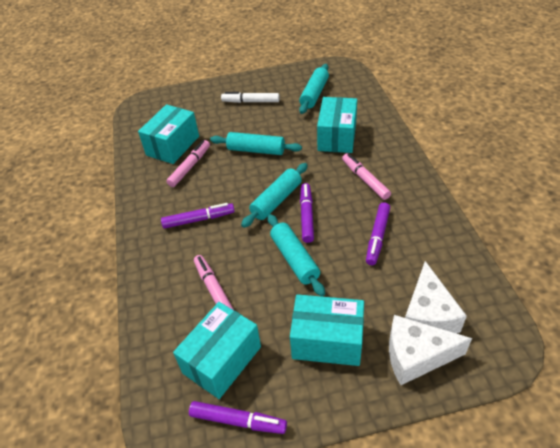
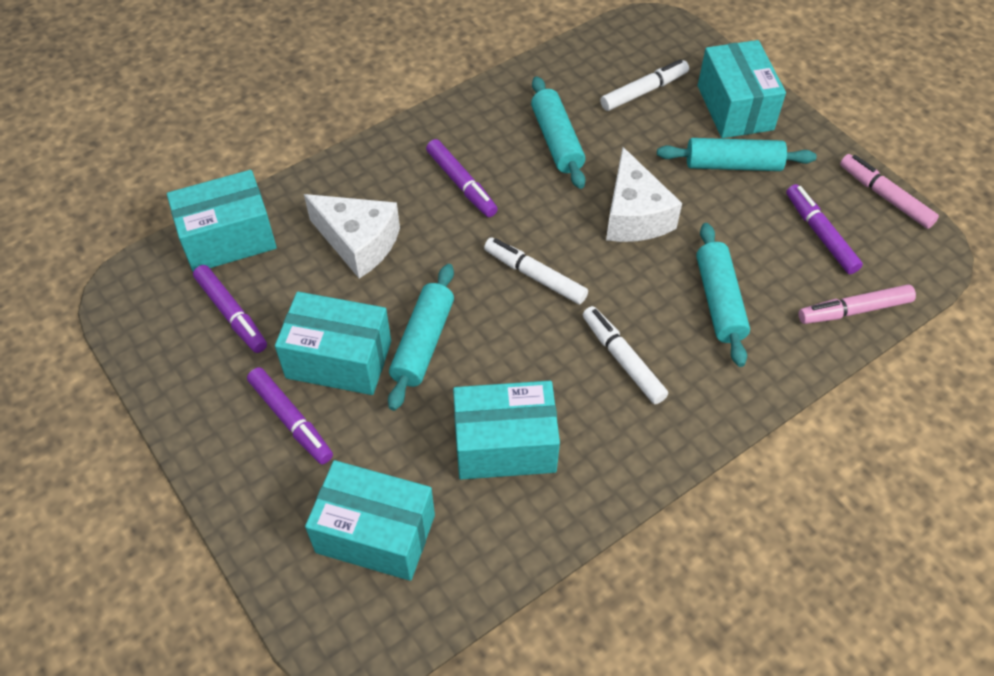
pink marker: [167,140,210,187] [194,255,234,310] [342,153,391,200] = 3 -> [798,284,916,324] [840,154,939,229] = 2
turquoise box: [138,105,199,164] [173,302,261,399] [290,294,364,366] [317,97,357,153] = 4 -> [167,170,277,272] [275,292,391,395] [305,460,435,581] [453,381,560,480] [698,40,786,138] = 5
white marker: [221,92,280,103] = 1 -> [484,237,588,304] [582,306,668,404] [600,59,689,111] = 3

